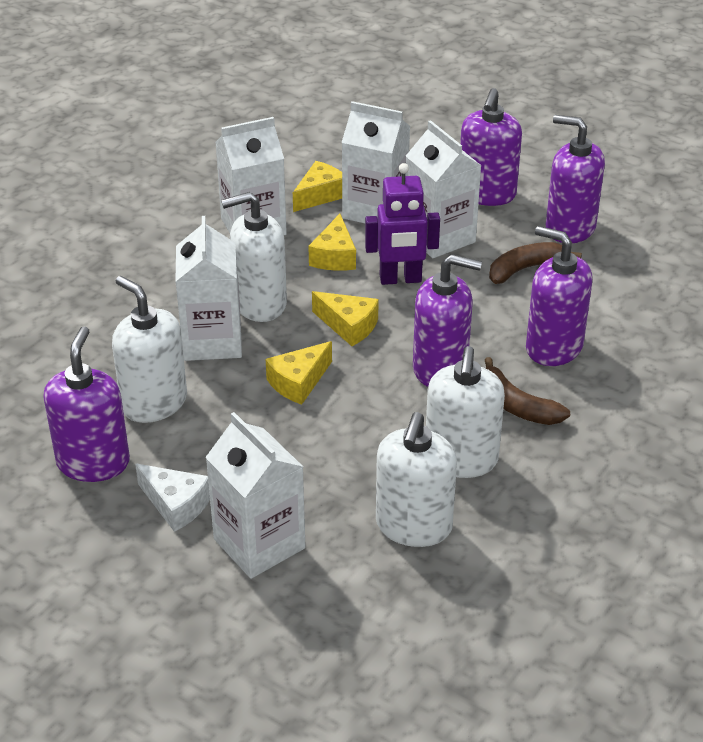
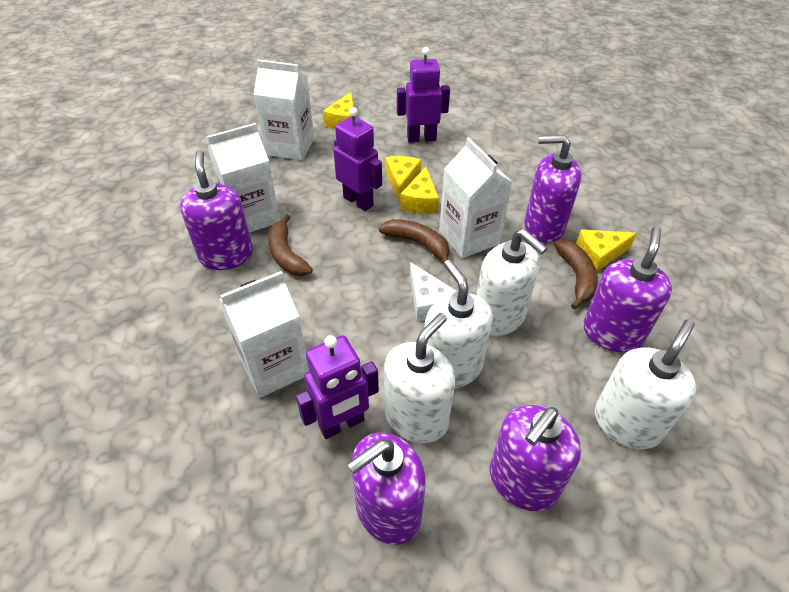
brown banana: [485,357,570,425] [489,242,582,284] = 2 -> [268,214,313,276] [379,219,450,263] [554,240,598,309] = 3
purple robot: [365,163,440,285] = 1 -> [296,335,379,439] [333,107,382,211] [397,47,450,143] = 3
white carton: [175,216,242,361] [205,412,305,579] [215,117,287,235] [342,101,410,224] [405,120,482,258] = 5 -> [207,123,280,233] [219,271,309,398] [254,60,314,160] [439,137,513,258] = 4

